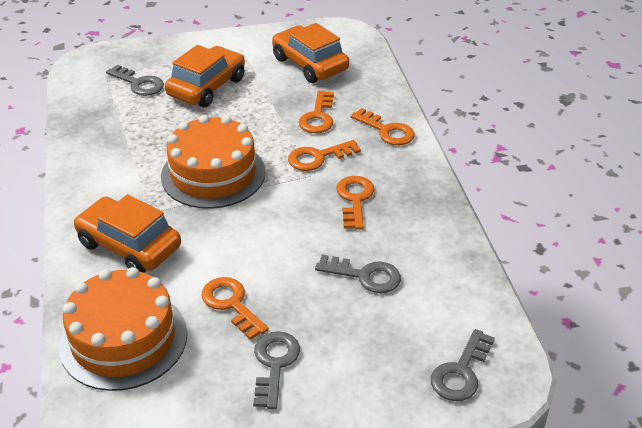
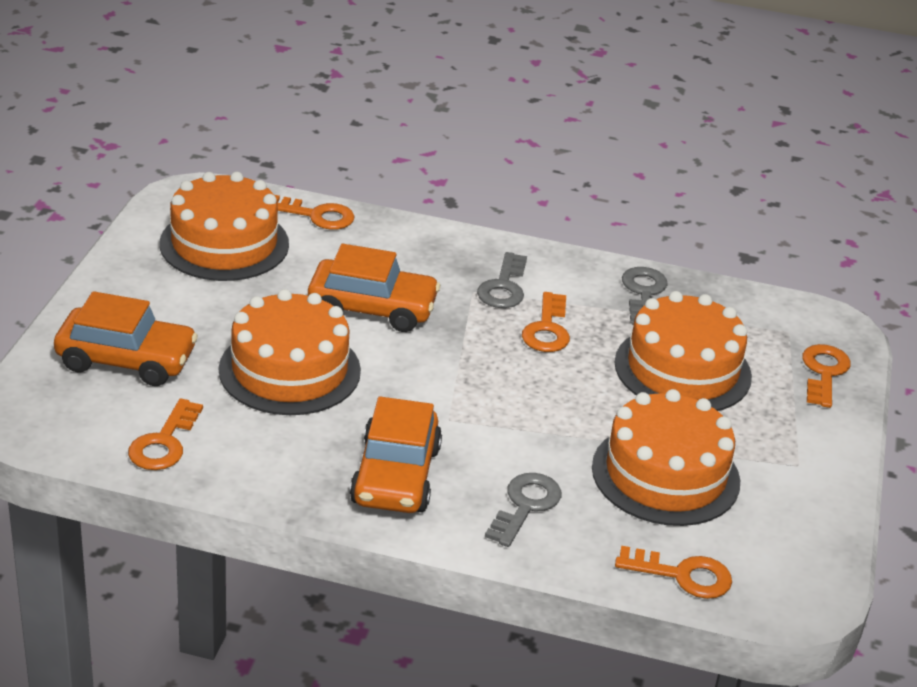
grey key: [106,65,164,96] [253,331,300,409] [315,254,401,293] [431,329,495,401] = 4 -> [477,252,527,308] [485,473,561,547] [622,267,668,322] = 3
orange cake: [59,267,187,391] [161,115,266,209] = 2 -> [159,172,289,281] [219,289,361,415] [592,389,740,526] [615,291,752,411] = 4

